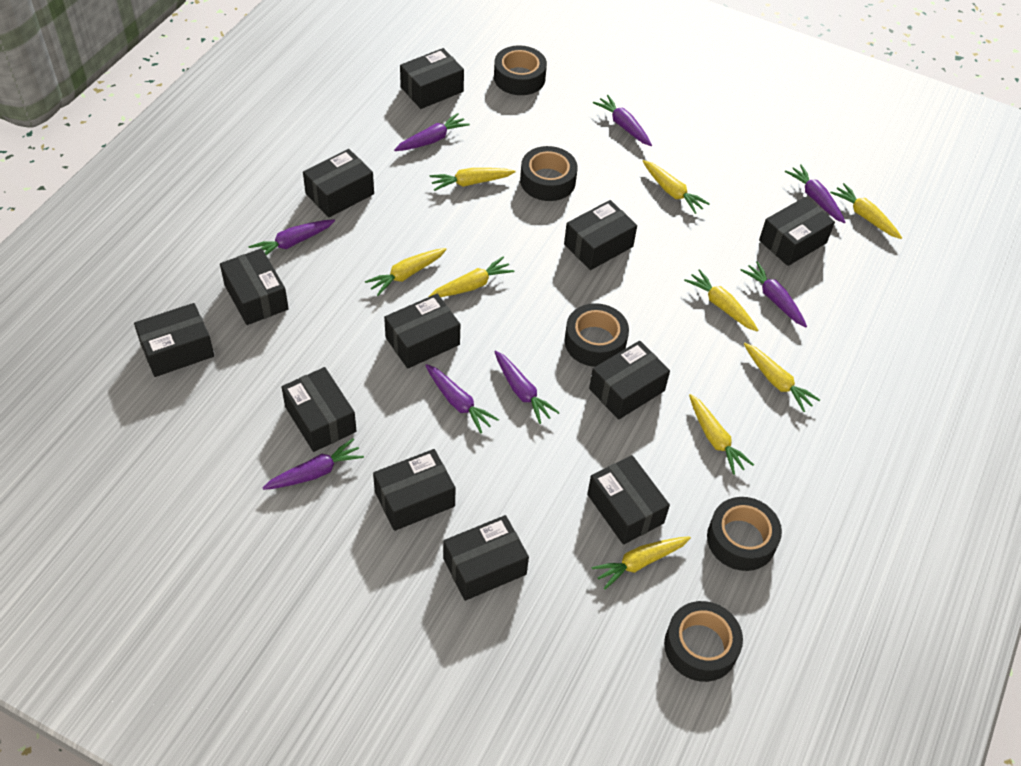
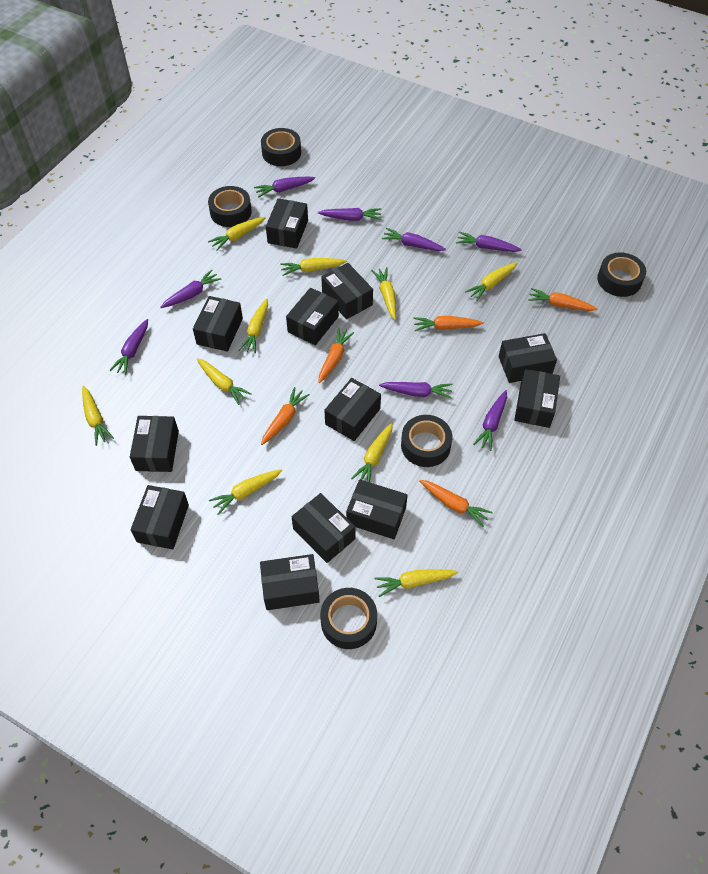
orange carrot: none = 0 -> [261,387,310,445] [318,327,354,383] [413,316,484,331] [419,480,493,527] [528,288,597,311] = 5
yellow carrot: [365,248,447,296] [429,257,515,297] [430,168,516,191] [592,536,691,590] [643,160,710,214] [684,269,758,331] [689,394,754,475] [744,343,820,412] [830,183,902,239] = 9 -> [82,386,114,446] [197,358,252,405] [208,217,266,251] [209,469,282,515] [239,299,268,354] [280,258,347,276] [351,423,393,482] [371,267,396,320] [374,569,458,597] [465,262,517,301] = 10

